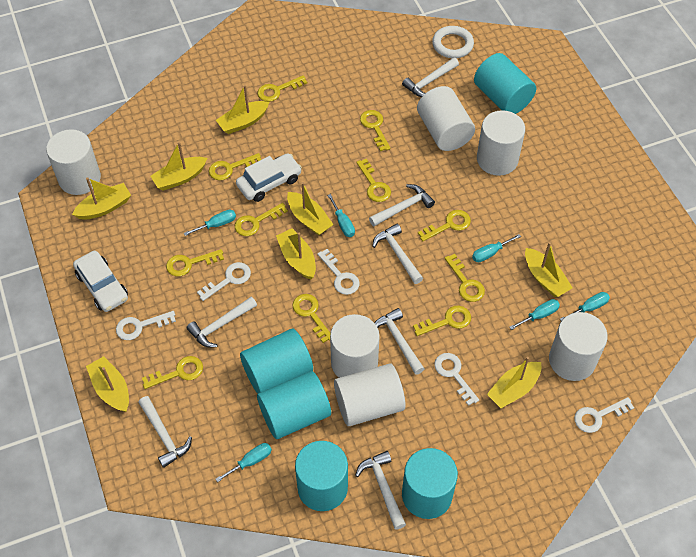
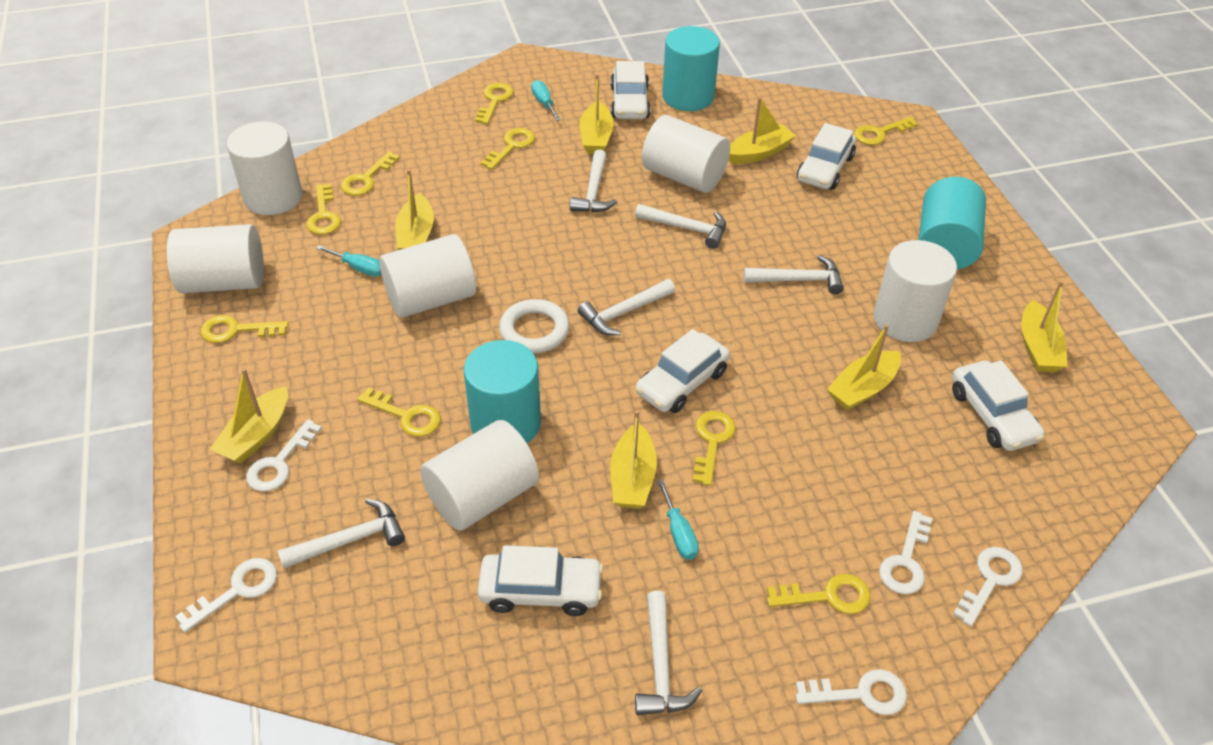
turquoise cylinder: [240,328,313,394] [257,371,331,439] [295,441,348,511] [402,448,458,519] [474,53,536,114] = 5 -> [464,340,541,443] [662,26,720,111] [918,177,986,270] = 3
turquoise screwdriver: [184,210,236,236] [215,443,272,482] [327,194,355,237] [472,234,521,262] [509,299,560,330] [560,292,610,321] = 6 -> [316,245,381,277] [531,80,561,121] [657,479,699,560] = 3
white car: [73,251,128,312] [236,153,302,202] = 2 -> [478,545,604,616] [610,61,650,119] [635,329,730,413] [797,123,856,190] [952,360,1045,451] = 5
white hammer: [138,396,192,468] [186,297,257,347] [355,451,406,530] [369,184,435,226] [372,224,423,284] [374,308,424,375] [402,57,459,97] = 7 -> [278,499,405,569] [570,149,617,212] [578,279,675,335] [635,204,726,249] [635,591,702,715] [743,255,844,294] = 6
yellow boat: [72,177,131,220] [86,356,129,412] [150,142,207,191] [216,85,269,134] [276,228,316,280] [287,182,334,236] [487,357,541,408] [525,242,573,297] = 8 -> [210,368,288,464] [395,169,434,250] [579,74,614,154] [610,410,657,509] [729,97,796,164] [827,324,901,411] [1021,281,1068,372] = 7
yellow key: [142,356,203,389] [166,249,224,276] [209,153,261,181] [235,203,288,236] [258,75,307,102] [292,294,331,343] [356,159,391,202] [360,110,391,151] [413,306,471,336] [418,210,471,241] [444,254,485,302] = 11 -> [201,315,289,343] [306,184,341,235] [341,151,400,196] [357,387,441,437] [475,83,513,124] [481,128,535,170] [693,411,736,486] [767,573,871,614] [854,117,918,145] = 9

